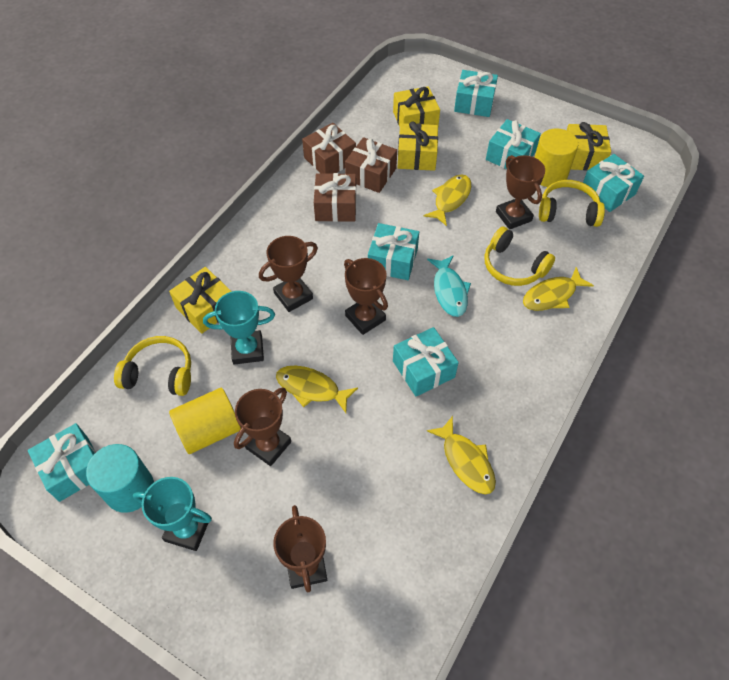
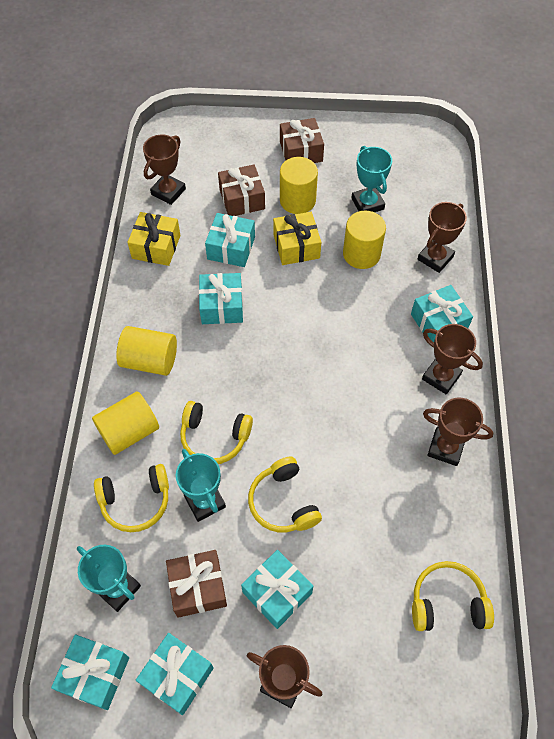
turquoise cylinder: [86,444,154,513] = 1 -> none = 0
turquoise fish: [427,255,471,317] = 1 -> none = 0
turquoise trophy: [133,477,212,551] [203,291,275,365] = 2 -> [77,545,141,612] [176,449,226,522] [351,146,392,212] = 3
yellow cylinder: [169,388,241,454] [535,128,578,187] = 2 -> [92,391,159,455] [116,326,177,376] [280,157,318,214] [343,211,386,269] = 4
yellow fish: [276,366,358,413] [424,174,471,226] [427,416,496,495] [523,267,594,311] = 4 -> none = 0
yellow gift: [169,267,232,334] [393,86,440,127] [398,122,438,171] [567,122,611,170] = 4 -> [127,212,181,266] [273,212,321,265] = 2
yellow headphones: [114,336,191,396] [484,227,555,286] [539,180,605,227] = 3 -> [94,464,169,532] [180,401,253,464] [248,457,322,532] [412,561,494,631] = 4

